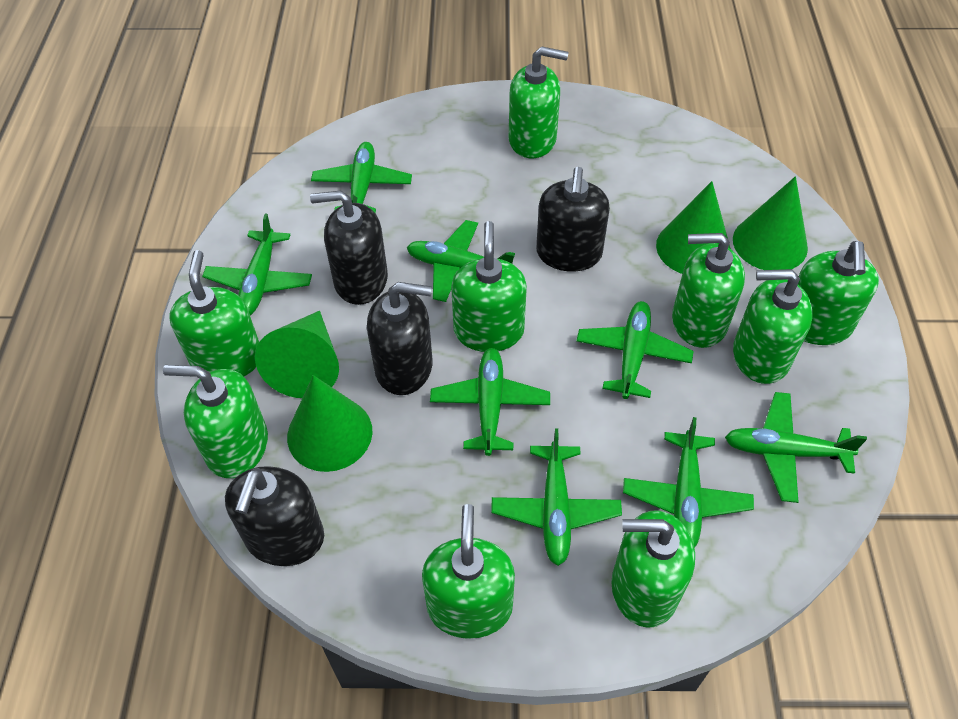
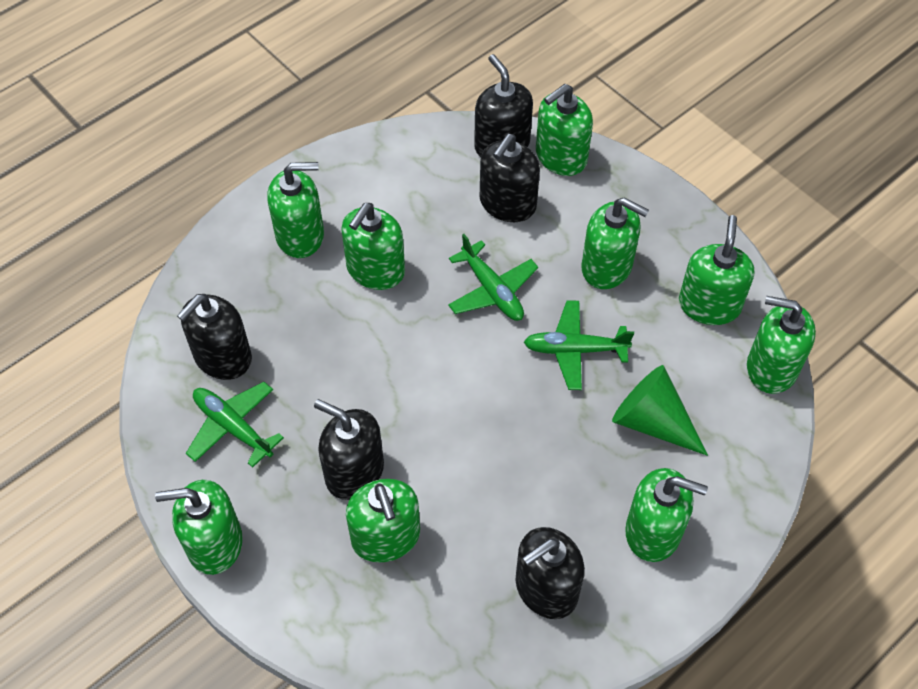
black soap dispenser: [225,466,324,566] [310,191,388,305] [367,282,432,395] [536,167,610,272] = 4 -> [177,294,252,380] [314,399,384,500] [474,54,533,157] [480,134,540,222] [516,527,585,619] = 5
green cone: [255,311,339,398] [287,375,373,472] [656,181,731,274] [733,176,808,270] = 4 -> [612,365,708,456] = 1
green plane: [202,214,312,316] [311,142,412,214] [407,220,515,302] [430,348,550,456] [491,429,622,566] [576,301,694,399] [623,417,754,548] [725,392,867,503] = 8 -> [186,382,284,468] [448,234,538,321] [524,300,634,390] = 3

